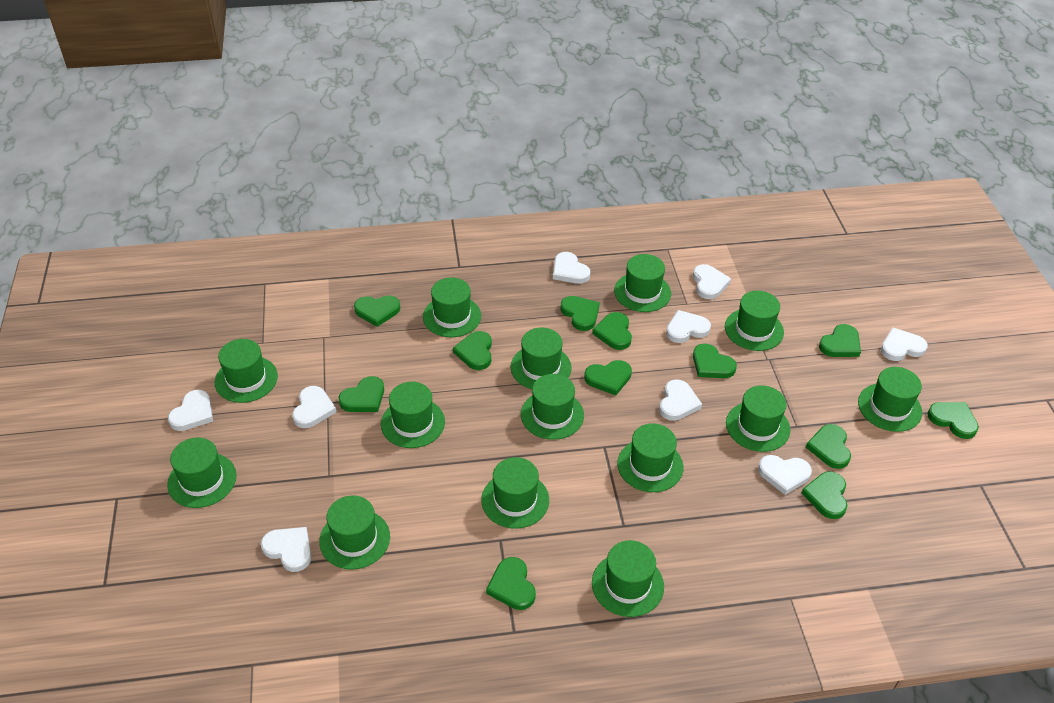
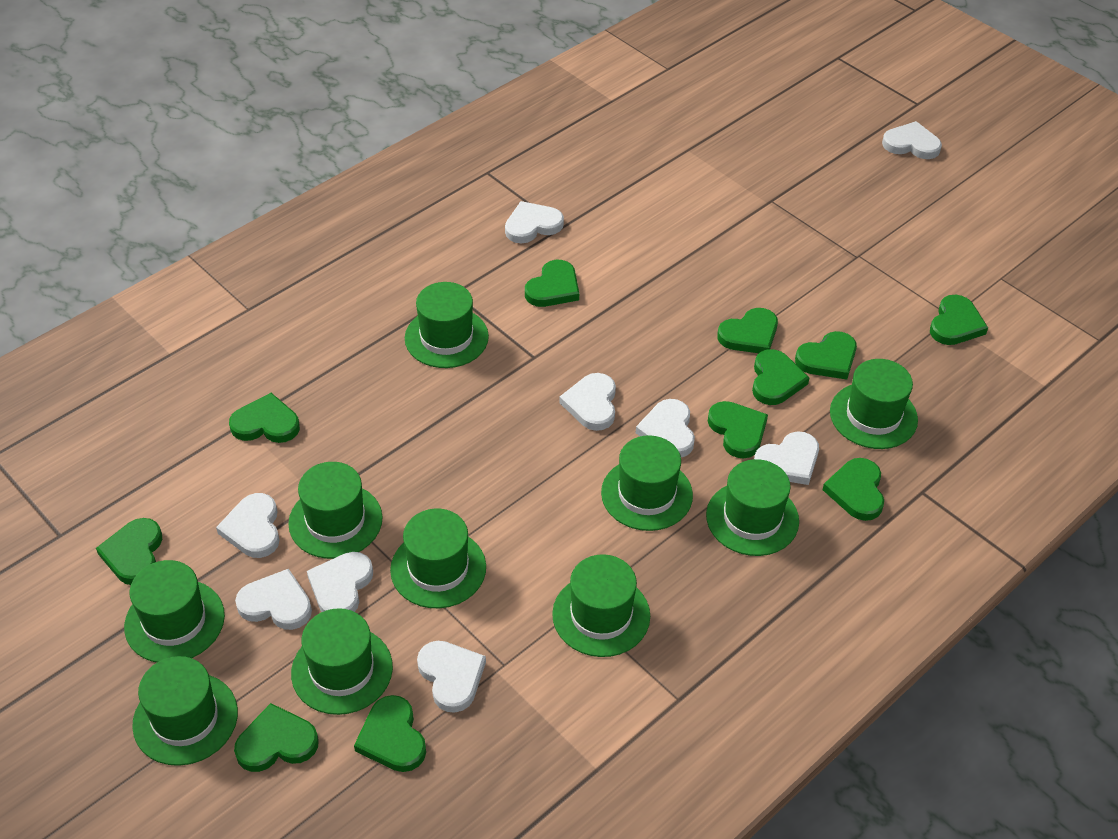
green hat: [167,437,237,508] [215,339,278,403] [319,495,390,570] [381,382,445,448] [423,278,481,337] [481,457,549,529] [511,328,572,389] [521,374,584,440] [592,540,664,617] [614,254,671,312] [617,423,684,492] [725,291,784,351] [726,385,790,452] [858,367,922,432] = 14 -> [124,560,225,662] [132,656,238,766] [288,462,383,559] [291,608,393,715] [390,509,486,608] [405,282,489,368] [552,554,650,657] [601,435,693,531] [706,459,799,556] [830,359,918,449] = 10
green heart: [339,376,384,412] [354,296,400,327] [453,331,492,370] [486,557,536,610] [560,296,600,331] [584,360,632,396] [592,312,632,350] [693,344,737,378] [801,472,847,519] [806,424,851,469] [819,324,861,357] [927,402,979,439] = 12 -> [96,518,162,585] [229,393,300,443] [234,703,319,772] [354,695,426,772] [525,260,579,307] [708,401,768,459] [717,308,778,353] [752,349,809,405] [795,331,857,380] [823,458,884,521] [930,295,988,345] = 11

